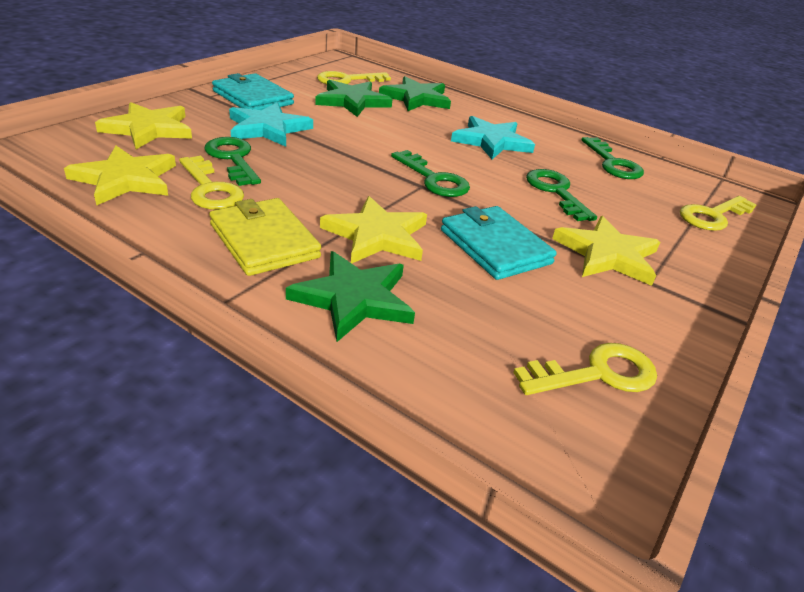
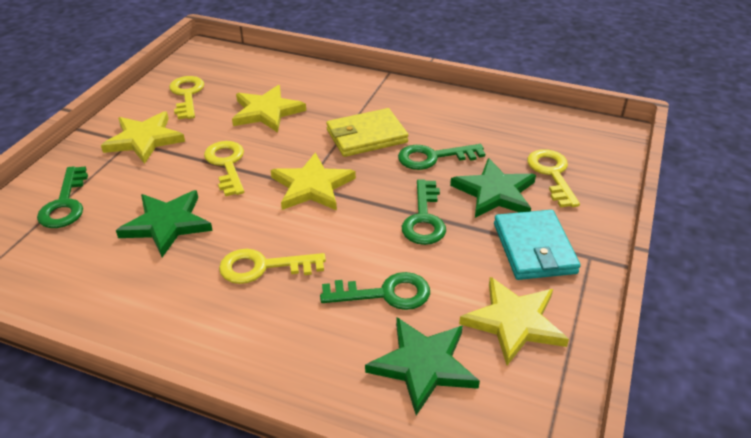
turquoise star: [229,102,313,147] [451,116,535,159] = 2 -> none = 0
turquoise wallet: [212,73,294,110] [441,206,557,280] = 2 -> [494,210,581,280] = 1

